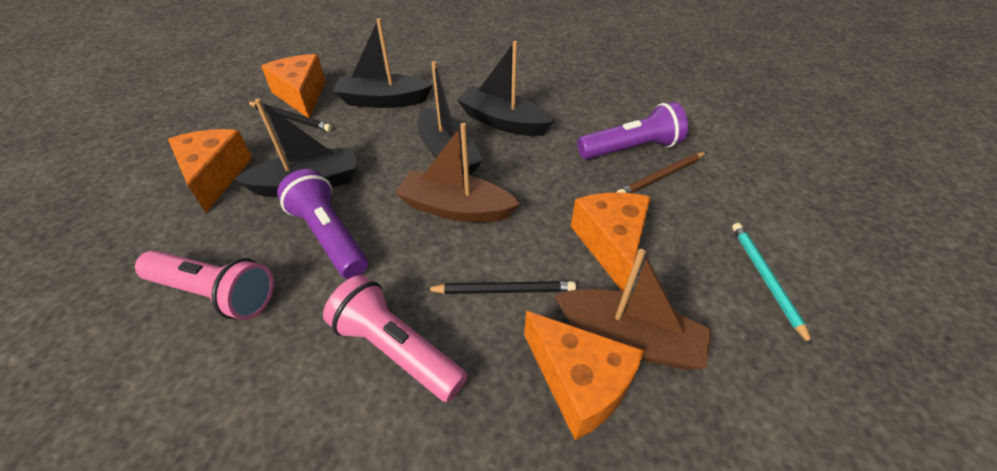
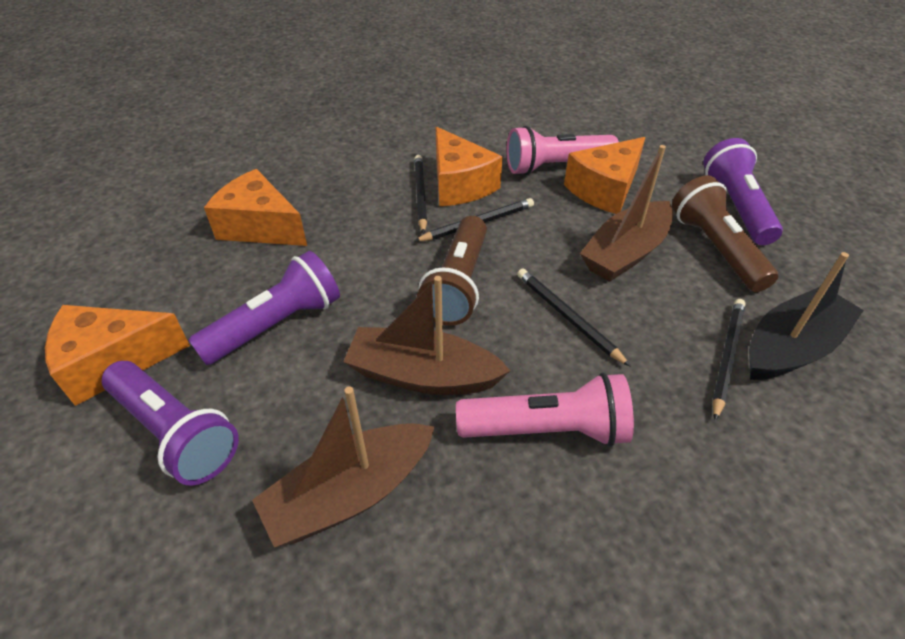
black boat: [234,99,357,197] [333,18,433,108] [418,61,483,175] [457,41,553,136] = 4 -> [749,252,864,380] = 1
black pencil: [247,102,332,132] [425,281,576,294] = 2 -> [414,155,427,234] [415,198,534,242] [517,268,631,367] [712,299,746,421] = 4
brown boat: [396,123,520,222] [555,249,712,369] = 2 -> [252,386,435,547] [343,276,511,395] [580,145,673,282] = 3
brown flashlight: none = 0 -> [417,216,487,326] [672,175,778,292] = 2
brown pencil: [617,152,707,193] = 1 -> none = 0
purple flashlight: [277,169,368,279] [577,102,688,159] = 2 -> [102,361,239,486] [189,251,340,365] [703,138,783,245] = 3
turquoise pencil: [732,223,813,346] = 1 -> none = 0

